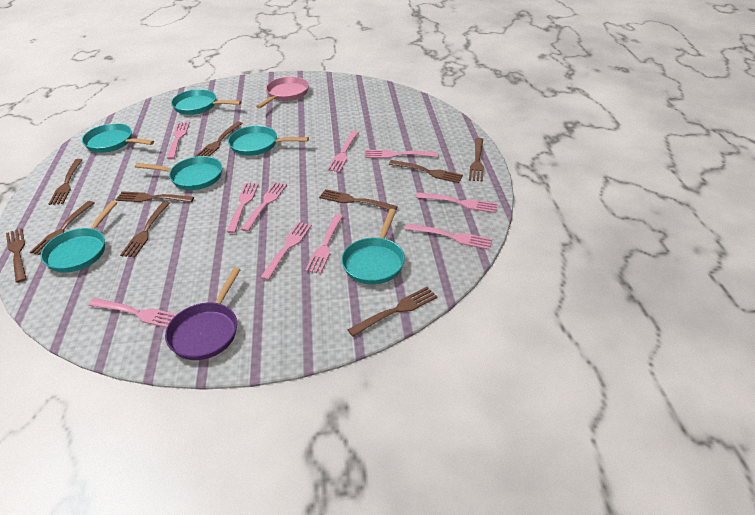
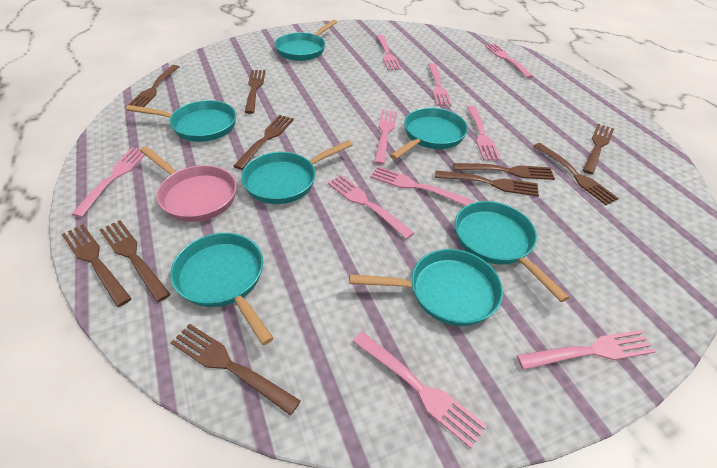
purple pan: [165,268,240,360] = 1 -> none = 0
turquoise pan: [40,201,117,272] [82,123,154,153] [135,156,222,190] [171,89,242,115] [228,126,309,156] [341,209,405,285] = 6 -> [126,100,236,142] [170,233,273,345] [241,140,353,204] [275,20,337,61] [349,249,503,326] [390,108,468,160] [455,201,569,302] = 7

